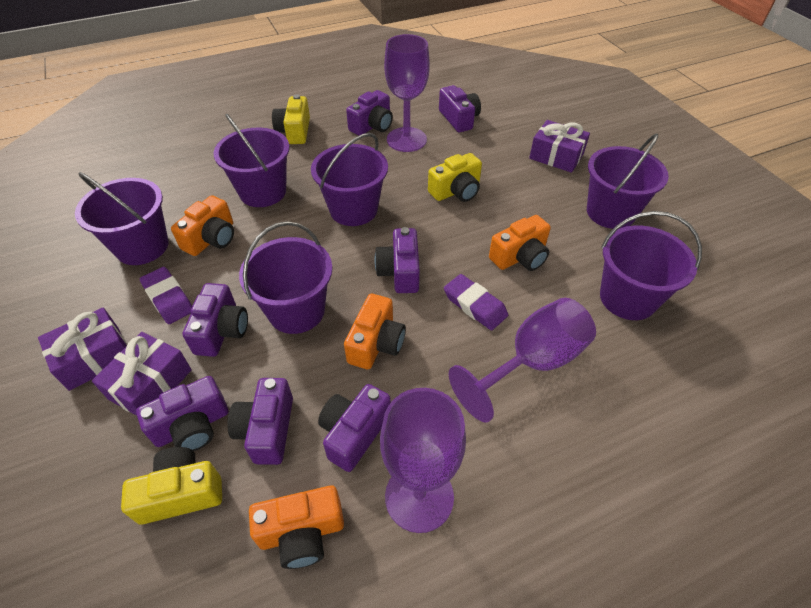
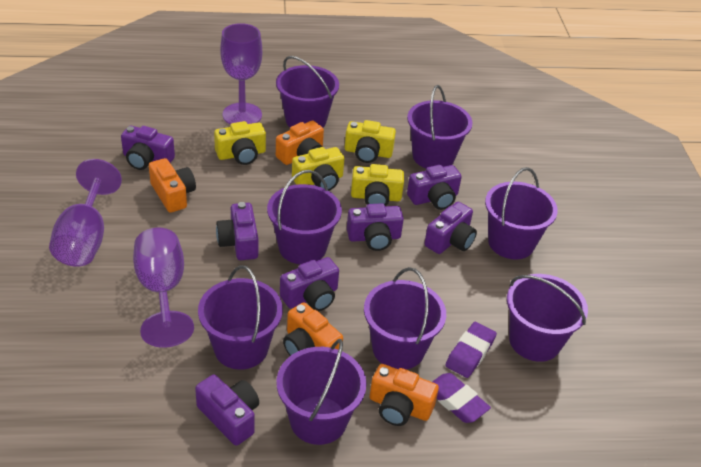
purple bucket: [75,172,169,265] [213,114,290,207] [239,221,333,334] [311,133,388,226] [587,133,669,229] [600,211,702,320] = 6 -> [198,265,283,370] [267,170,342,265] [276,56,339,128] [276,339,367,445] [364,267,446,369] [407,85,472,168] [485,167,558,259] [507,274,588,362] = 8
purple gift: [38,307,127,391] [92,332,192,416] [529,120,590,173] = 3 -> none = 0
yellow camera: [121,447,222,524] [272,94,310,144] [428,153,482,202] = 3 -> [214,121,266,165] [292,147,344,191] [345,120,396,163] [351,164,404,206] = 4

